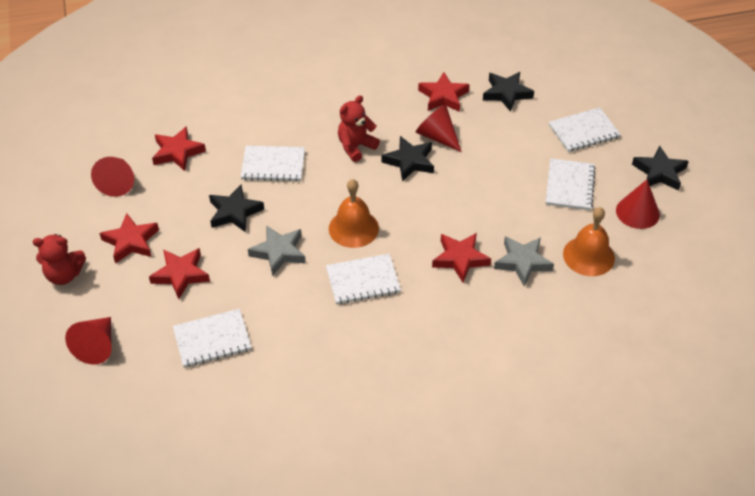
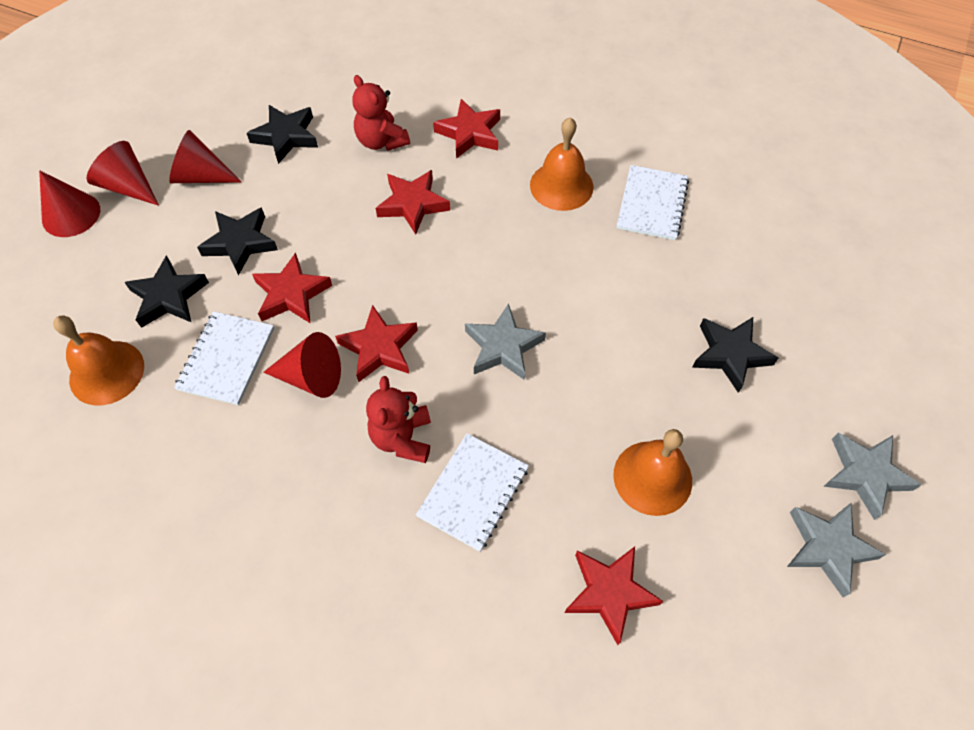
grey star: [248,225,306,276] [494,236,554,286] = 2 -> [465,304,546,380] [787,503,886,597] [823,433,921,520] = 3
orange bell: [329,179,379,248] [563,207,615,276] = 2 -> [53,315,144,405] [530,117,593,211] [613,429,692,516] = 3
white notebook: [173,309,252,368] [241,146,305,182] [326,254,401,304] [546,158,596,210] [549,107,621,152] = 5 -> [174,311,274,405] [416,433,529,552] [617,165,689,240] = 3

